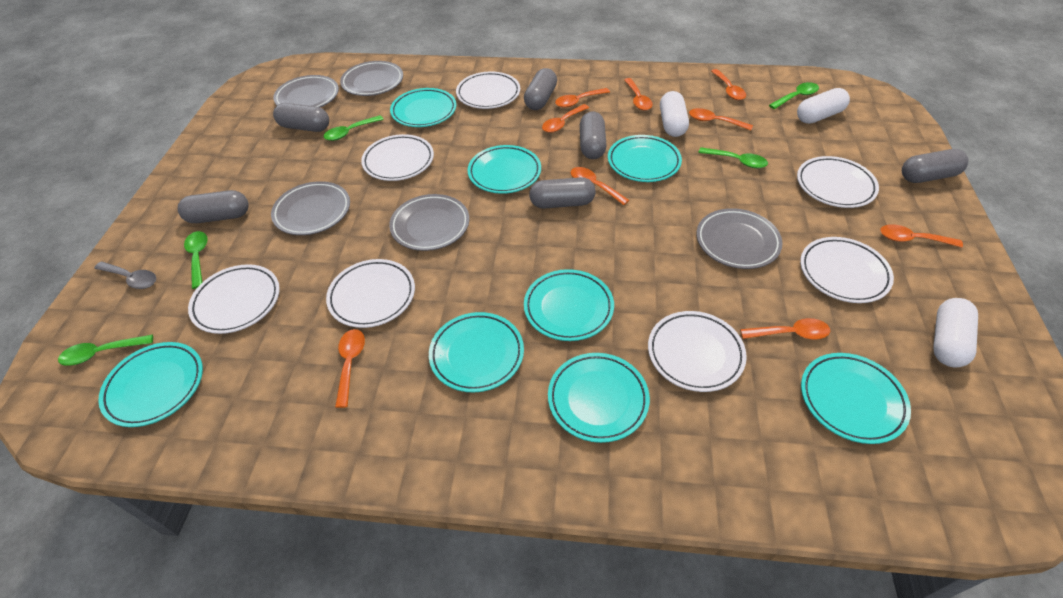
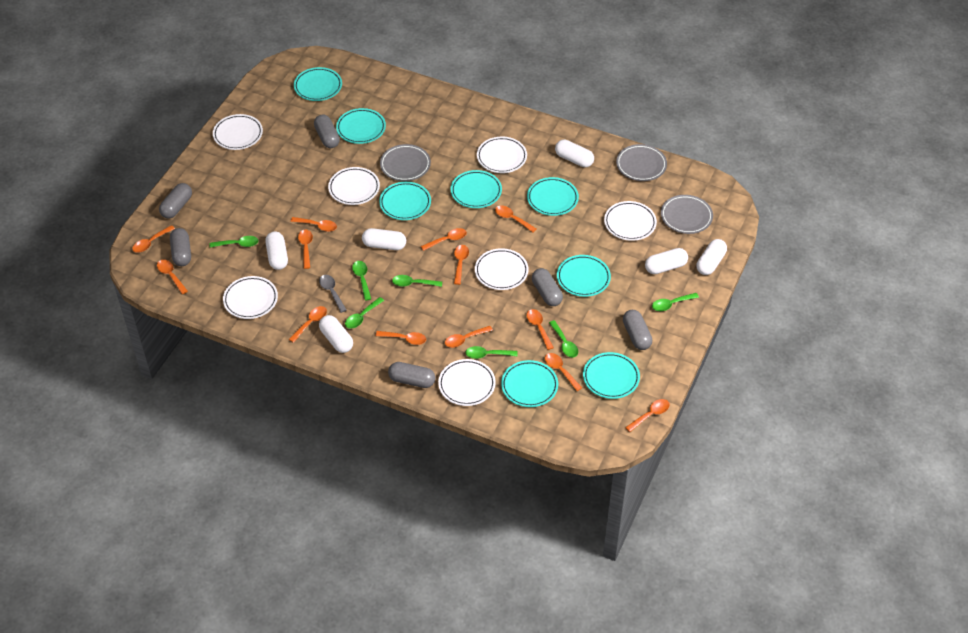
green spoon: [58,335,153,366] [184,231,208,289] [323,115,384,141] [698,147,768,168] [769,82,819,109] = 5 -> [209,236,259,247] [345,297,384,329] [352,261,371,301] [392,275,442,287] [465,346,518,359] [549,320,578,358] [652,293,699,311] = 7
grey plate: [271,181,350,235] [273,75,339,107] [340,61,403,96] [389,194,469,251] [697,208,783,269] = 5 -> [380,144,431,181] [616,144,667,181] [661,195,713,234] = 3
orange spoon: [335,329,365,408] [542,104,589,133] [555,88,610,108] [571,167,629,205] [624,78,653,110] [689,108,753,131] [711,69,746,100] [740,318,830,340] [880,224,963,248] = 9 -> [132,225,175,253] [157,259,188,294] [289,306,327,343] [290,217,337,232] [298,230,313,269] [376,331,426,345] [421,228,467,251] [445,326,493,348] [454,245,469,285] [495,205,536,232] [527,309,554,350] [545,353,582,391] [625,399,670,432] = 13
white capsule: [660,91,689,137] [797,88,850,124] [933,298,978,368] = 3 -> [265,231,288,270] [319,315,353,353] [362,228,406,250] [555,139,594,167] [645,248,688,274] [697,239,727,275] = 6

